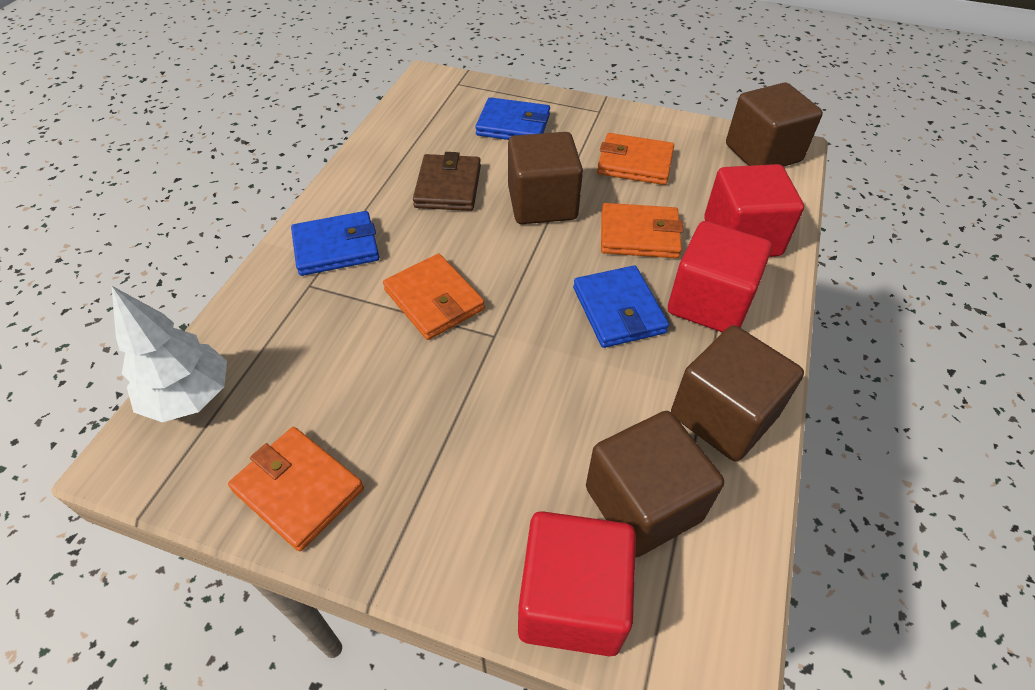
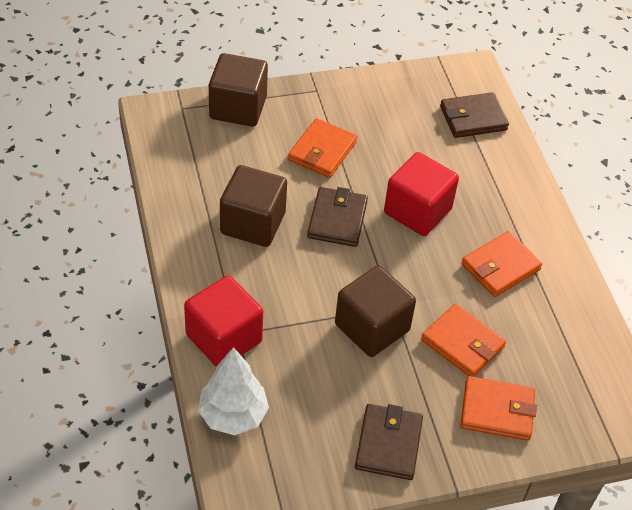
blue wallet: [291,211,379,276] [475,97,550,140] [573,265,669,348] = 3 -> none = 0
brown cube: [508,132,583,224] [586,411,724,558] [671,325,804,462] [726,82,823,167] = 4 -> [209,53,268,127] [220,165,287,247] [335,266,416,357] = 3
brown wallet: [413,152,481,211] = 1 -> [307,187,368,247] [355,404,423,480] [440,92,509,138] = 3
red cube: [518,511,636,657] [668,221,772,333] [704,164,804,257] = 3 -> [184,275,263,367] [384,152,459,236] = 2

